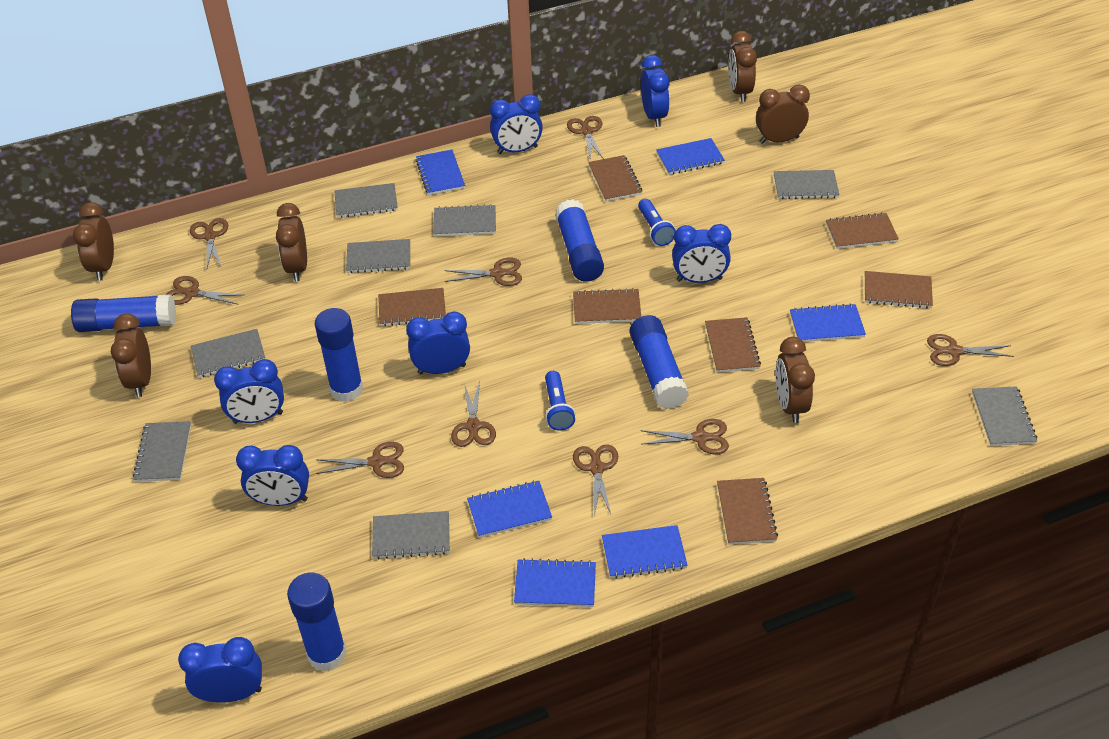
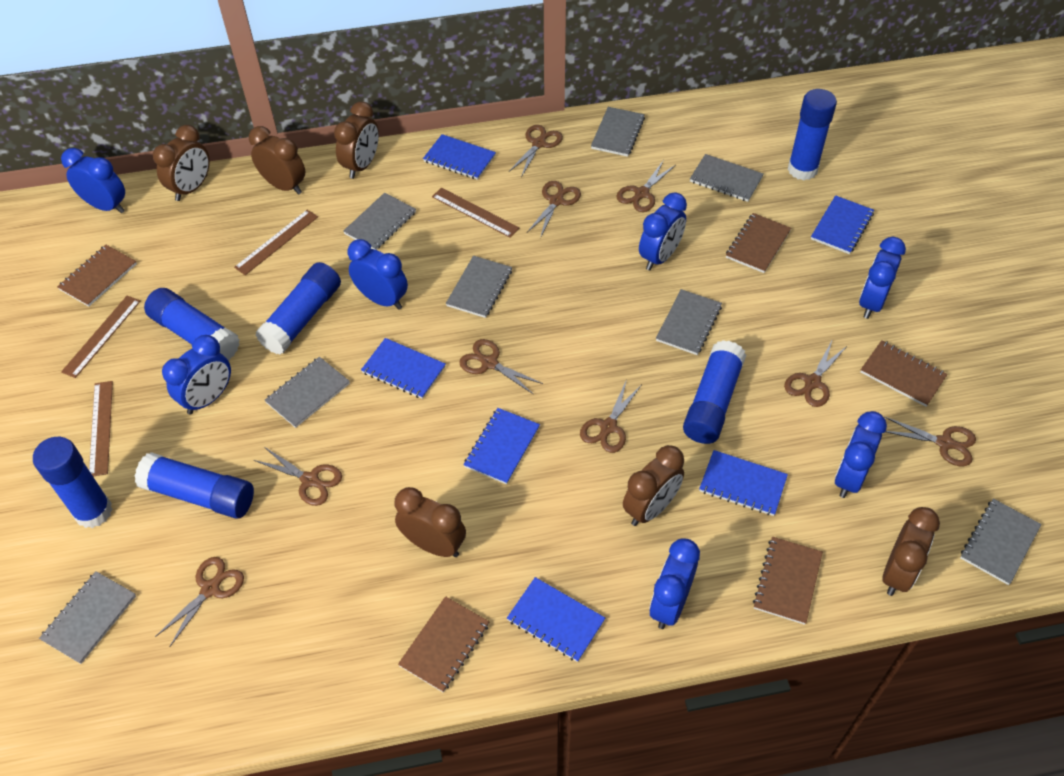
blue flashlight: [545,371,575,431] [638,199,676,246] = 2 -> none = 0
blue glue stick: [71,294,176,332] [287,573,347,672] [315,308,363,402] [555,199,604,282] [630,315,689,409] = 5 -> [33,437,113,528] [134,452,254,518] [144,288,240,360] [256,262,341,355] [683,340,746,444] [788,89,837,180] = 6
brown notebook: [378,288,446,326] [573,288,641,324] [588,155,642,202] [705,317,761,373] [717,478,778,545] [826,212,899,249] [865,271,933,308] = 7 -> [57,245,137,307] [398,596,490,692] [726,213,791,273] [753,537,823,625] [860,340,948,407] = 5
brown ruler: none = 0 -> [61,296,141,378] [89,381,113,476] [234,210,318,275] [432,188,519,238] = 4

